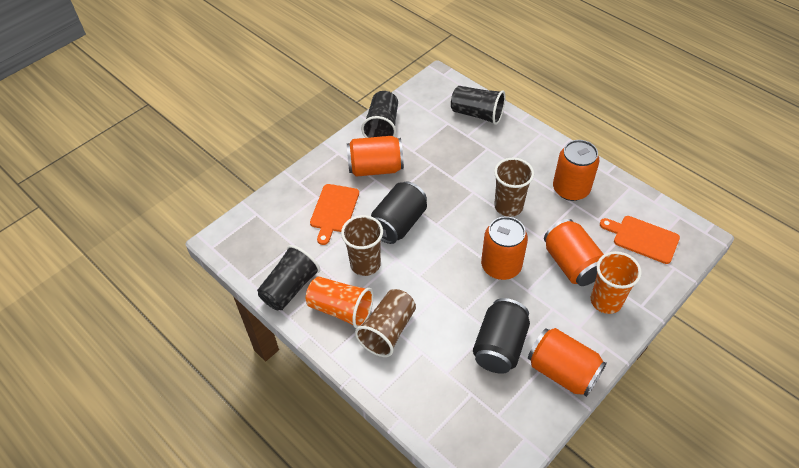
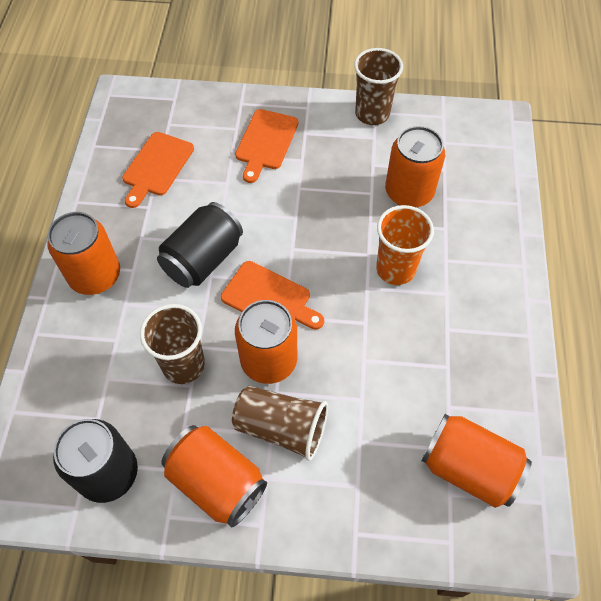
black cup: [257,245,320,310] [361,91,398,138] [451,86,506,125] = 3 -> none = 0
orange cup: [306,276,374,328] [591,251,642,314] = 2 -> [376,205,434,285] = 1
orange cutting board: [310,184,359,245] [600,216,680,264] = 2 -> [122,132,194,208] [221,261,324,329] [235,109,298,183] = 3

